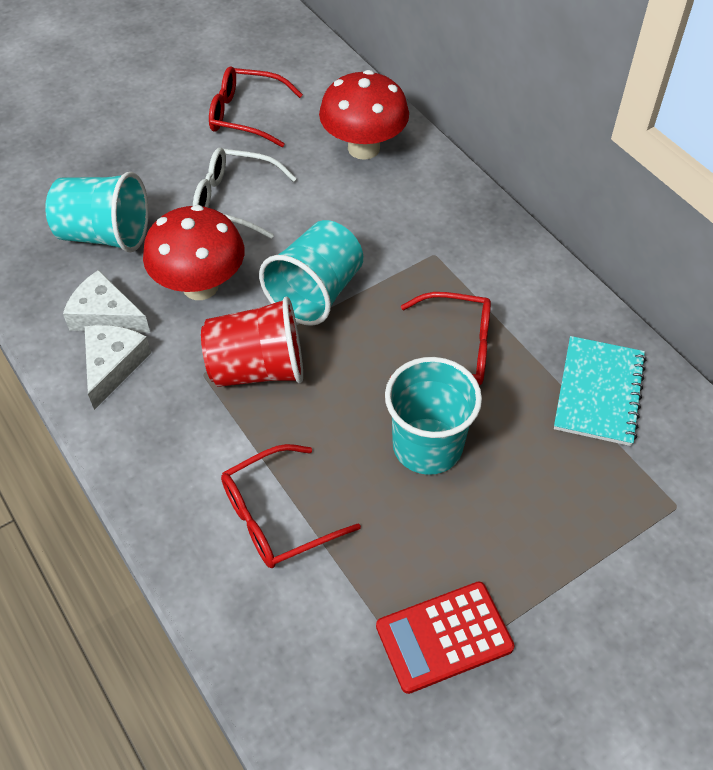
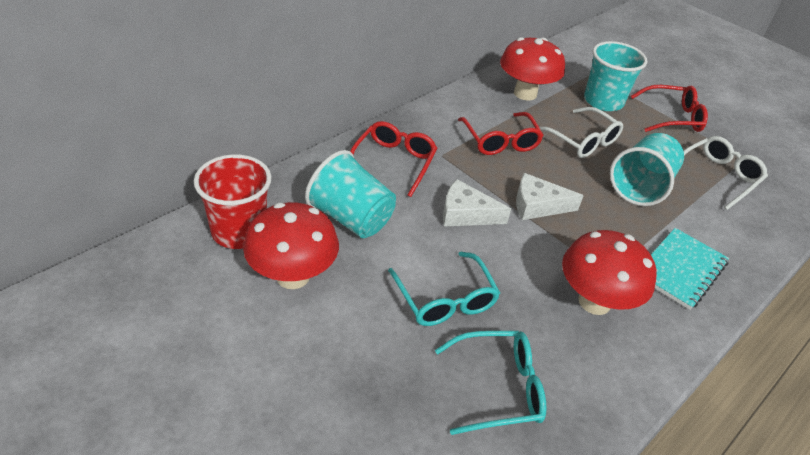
red calculator: [376,582,514,694] = 1 -> none = 0
red mushroom: [143,205,244,300] [319,70,409,160] = 2 -> [243,202,339,289] [500,37,565,101] [562,230,657,315] = 3
turquoise glasses: none = 0 -> [388,252,500,326] [435,331,547,435] = 2
white glasses: [193,148,297,239] = 1 -> [534,107,623,158] [684,136,768,210] = 2

